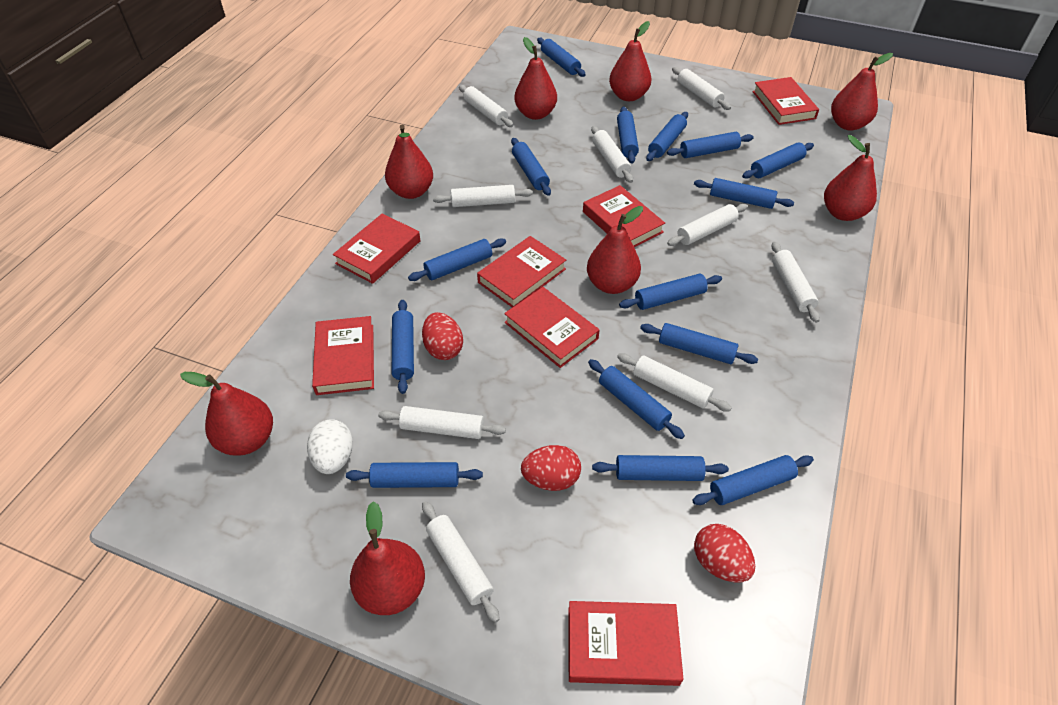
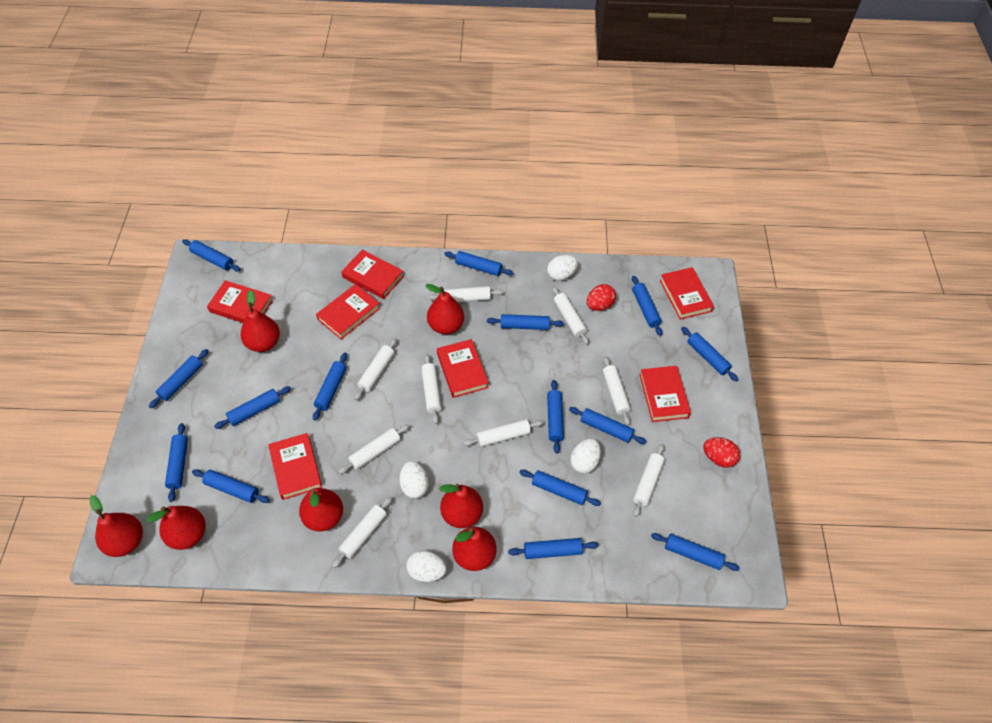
red egg: [422,312,463,360] [521,445,581,491] [694,524,755,582] = 3 -> [587,284,616,311] [703,437,740,468] = 2
red pear: [180,372,273,456] [350,501,425,615] [385,125,433,199] [514,37,557,120] [587,206,643,294] [609,21,651,101] [824,135,877,221] [831,53,893,130] = 8 -> [89,495,143,557] [147,506,206,550] [240,290,280,352] [299,488,343,532] [425,284,464,334] [439,483,483,528] [452,527,497,571] = 7
white egg: [307,419,353,474] = 1 -> [399,461,429,498] [406,550,447,582] [547,255,578,281] [571,439,601,474] = 4

